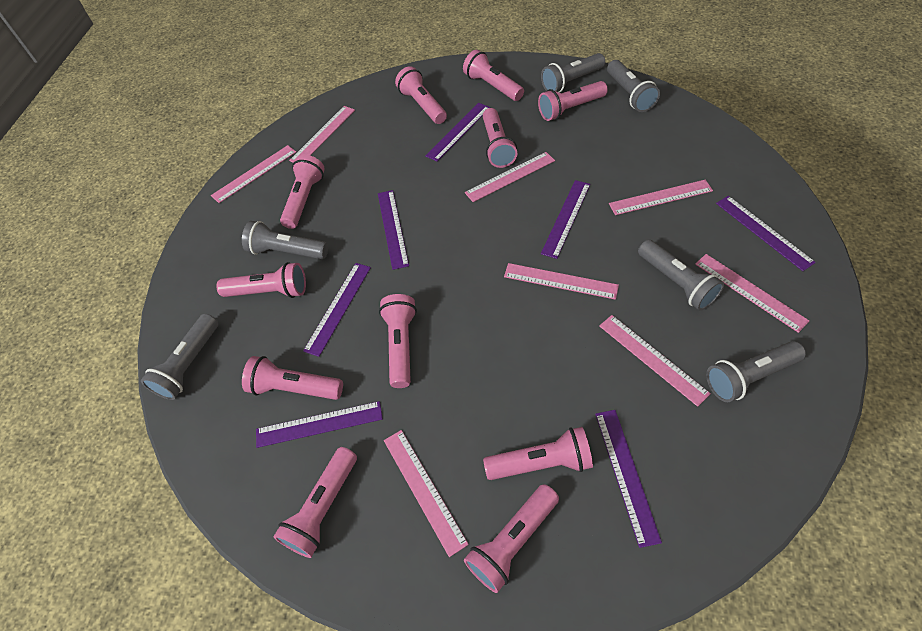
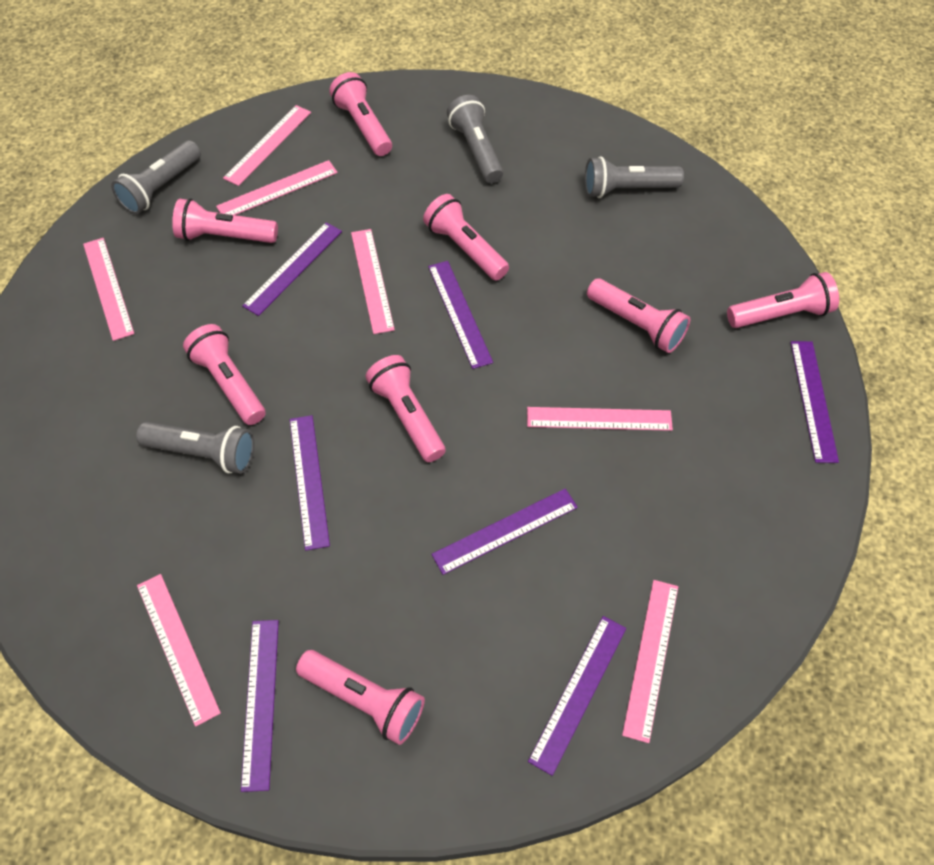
grey flashlight: [141,314,218,400] [242,221,328,259] [541,53,605,93] [607,60,660,112] [638,240,724,311] [706,341,806,402] = 6 -> [111,140,201,214] [136,422,255,474] [447,95,503,183] [585,156,684,198] = 4
pink flashlight: [216,262,306,298] [242,356,343,400] [273,447,357,558] [280,155,325,229] [379,294,417,388] [395,66,447,124] [463,50,524,101] [464,484,559,593] [483,108,517,168] [483,427,593,480] [538,81,608,121] = 11 -> [172,199,278,243] [183,324,266,425] [296,650,425,745] [329,72,392,156] [366,355,446,462] [423,194,509,281] [587,278,690,353] [727,272,839,328] = 8
pink ruler: [211,145,296,203] [289,106,355,163] [384,430,469,557] [465,152,555,202] [504,263,619,300] [599,315,711,407] [609,180,713,215] [695,254,809,333] = 8 -> [83,238,134,341] [137,574,221,727] [216,160,338,215] [223,105,311,186] [351,229,395,334] [527,407,673,431] [622,580,678,743] = 7

